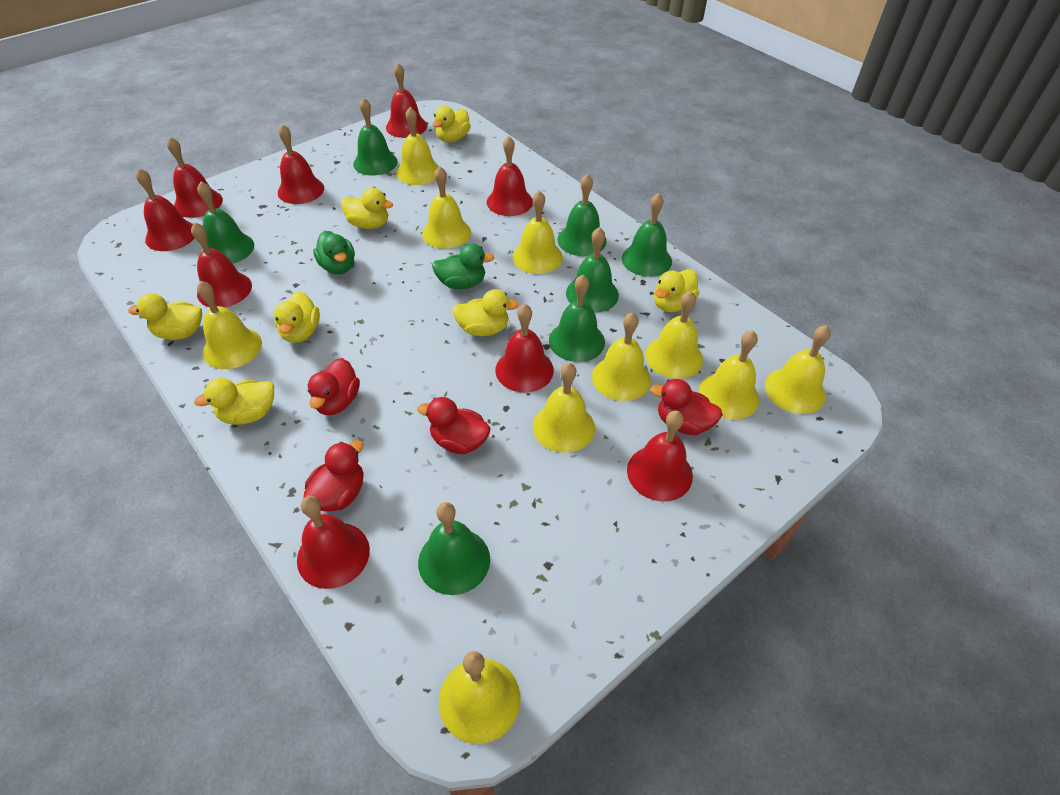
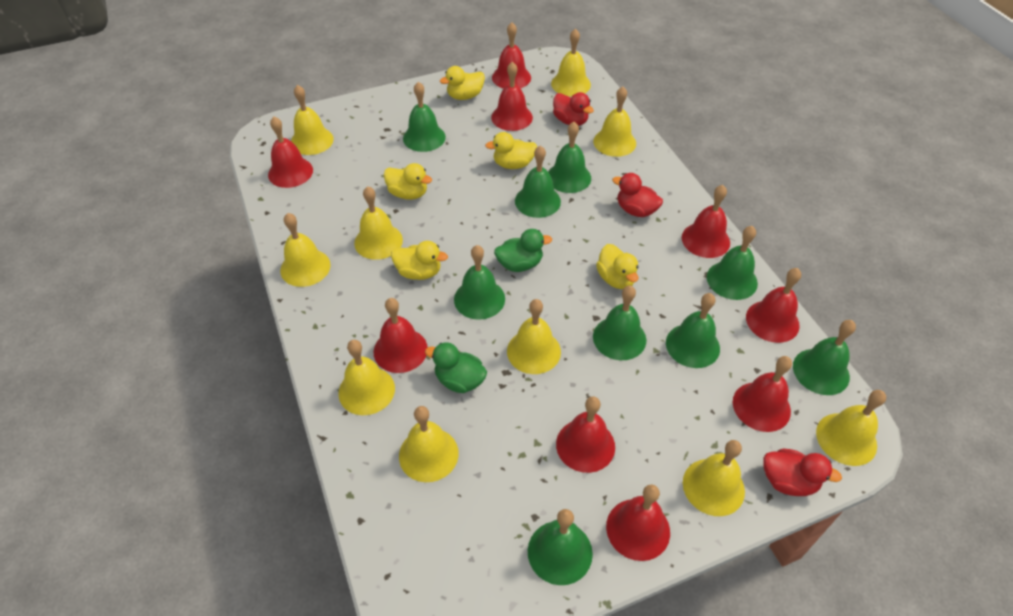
green bell: [197,181,254,264] [353,97,398,176] [418,502,490,595] [549,275,605,362] [557,174,606,256] [566,227,619,313] [622,193,672,277] = 7 -> [403,82,446,152] [454,245,505,320] [515,145,561,218] [528,509,593,585] [548,122,591,193] [593,285,646,360] [666,293,720,368] [707,226,758,300] [793,320,856,395] = 9
red duck: [303,440,364,512] [308,358,360,415] [417,397,490,454] [650,379,723,435] = 4 -> [553,92,594,126] [612,173,663,217] [763,448,842,496] = 3
yellow duck: [128,293,202,340] [194,378,274,425] [274,291,320,343] [341,188,393,229] [433,106,471,142] [452,289,519,336] [654,269,699,312] = 7 -> [384,163,432,200] [391,241,448,280] [440,66,485,100] [485,132,537,169] [596,244,639,289] = 5

